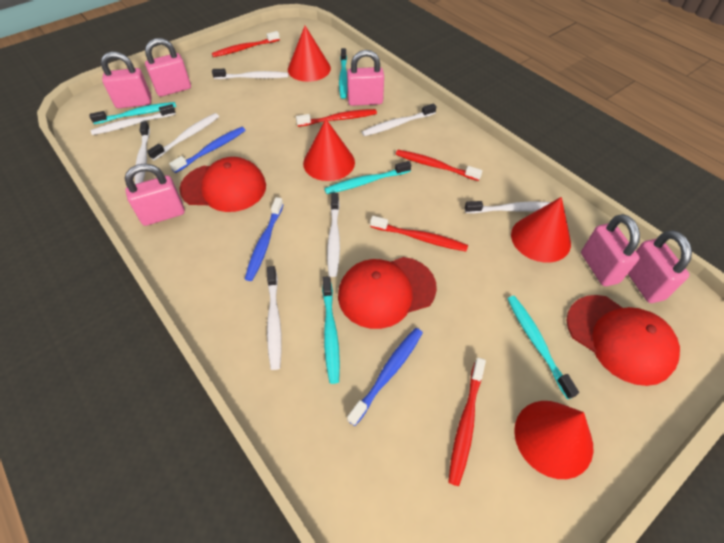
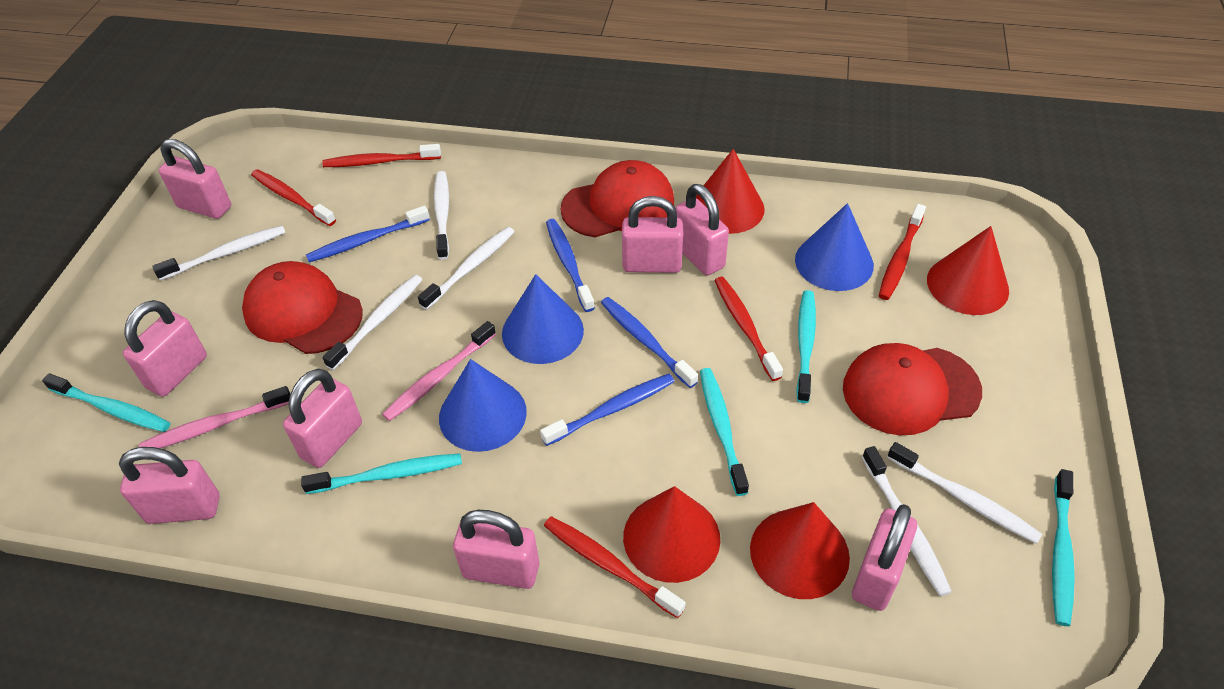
blue cone: none = 0 -> [439,359,527,452] [502,274,584,364] [795,203,874,291] = 3
blue toothbrush: [169,127,245,173] [245,197,284,281] [347,328,423,426] = 3 -> [306,206,430,262] [540,374,675,446] [546,219,595,312] [601,297,698,388] = 4
pink padlock: [101,51,152,108] [125,164,185,226] [145,38,191,97] [347,50,384,106] [581,214,640,286] [628,230,692,303] = 6 -> [119,447,220,524] [123,300,207,397] [159,139,231,219] [283,369,362,468] [453,510,539,589] [622,196,683,273] [676,184,729,275] [852,504,917,611] = 8
pink toothbrush: none = 0 -> [139,386,290,448] [382,321,496,421] = 2
white toothbrush: [91,104,176,135] [135,121,150,184] [147,113,219,160] [212,69,288,79] [267,266,282,370] [327,193,340,277] [362,103,437,136] [465,201,551,213] = 8 -> [152,225,286,281] [322,275,423,370] [418,227,514,310] [434,171,449,260] [862,446,952,596] [887,442,1042,544] = 6

